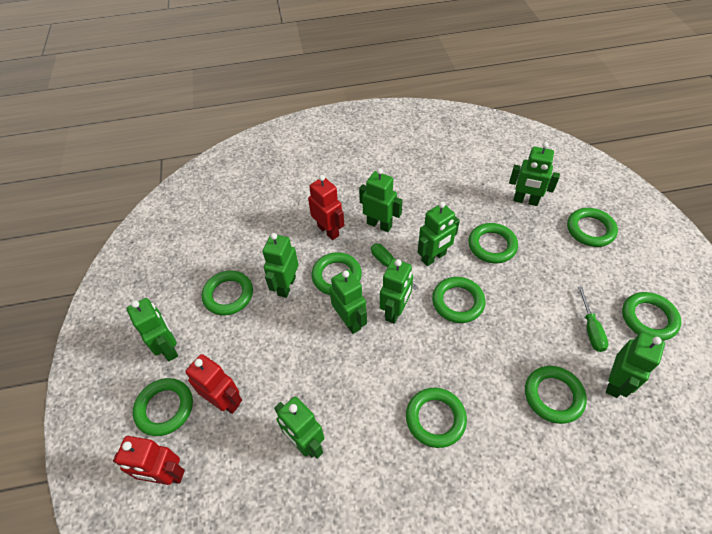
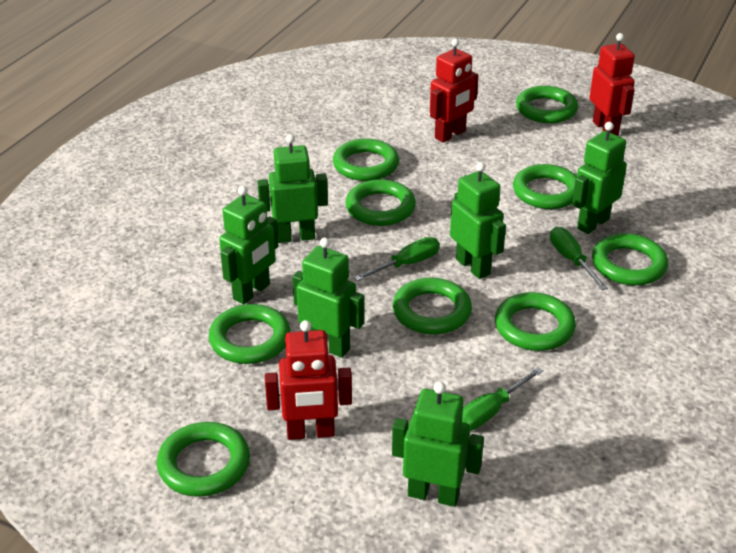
green robot: [127,298,178,361] [263,233,299,298] [274,396,324,459] [329,269,367,334] [359,168,402,232] [380,259,413,324] [418,202,460,266] [509,142,560,206] [606,333,665,398] = 9 -> [219,186,278,305] [257,134,328,243] [292,238,365,358] [392,382,484,507] [450,162,506,279] [572,122,627,234] = 6
green screwdriver: [371,244,419,290] [578,287,609,352] = 2 -> [354,237,440,281] [462,367,543,430] [550,227,608,290] = 3

